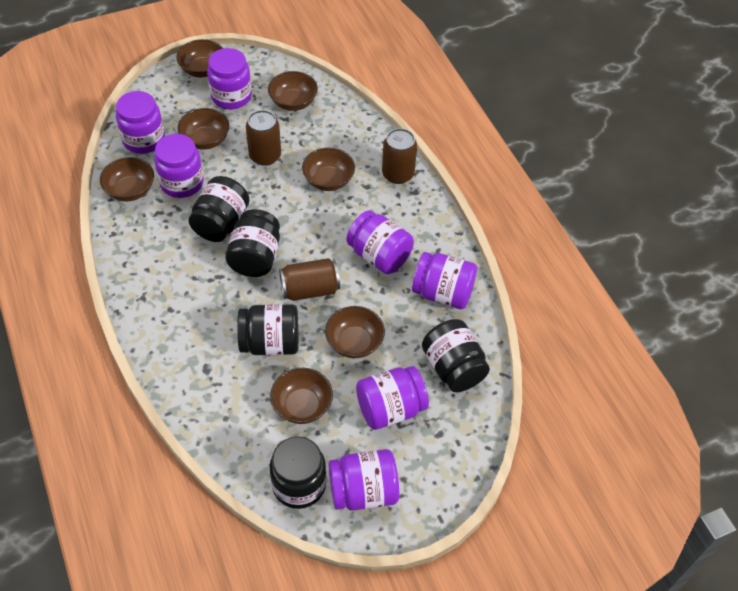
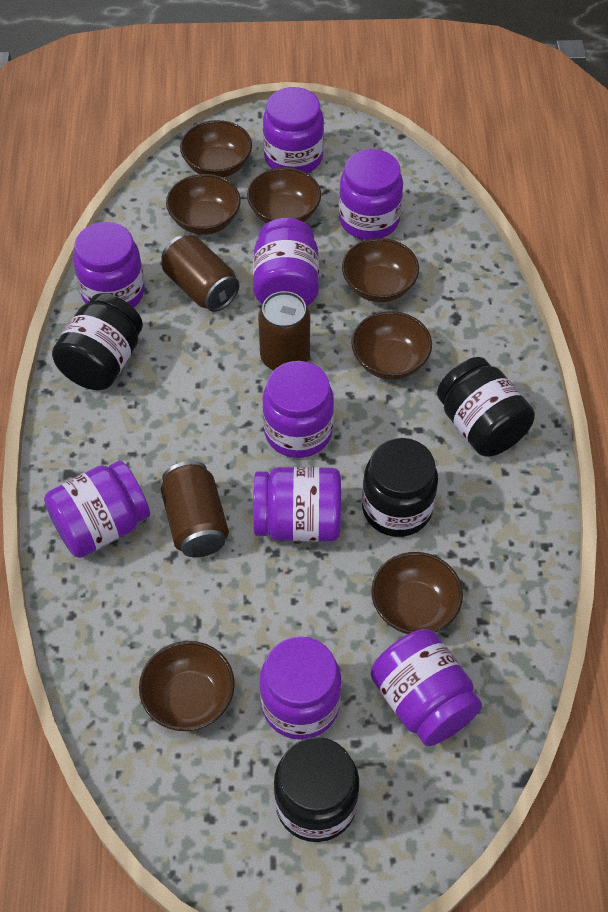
black jar: [189,176,250,242] [225,209,280,277] [237,304,299,355] [269,437,326,509] [422,319,490,392] = 5 -> [52,293,143,390] [274,737,359,842] [362,438,438,537] [437,357,535,456] = 4
purple jar: [116,91,165,154] [154,134,204,198] [207,48,252,109] [329,449,399,511] [347,210,414,274] [356,366,429,430] [412,252,477,309] = 7 -> [44,460,150,558] [73,222,145,308] [253,218,319,306] [253,467,341,542] [260,636,341,740] [262,361,334,458] [263,87,324,173] [339,149,403,240] [371,629,482,746] = 9

